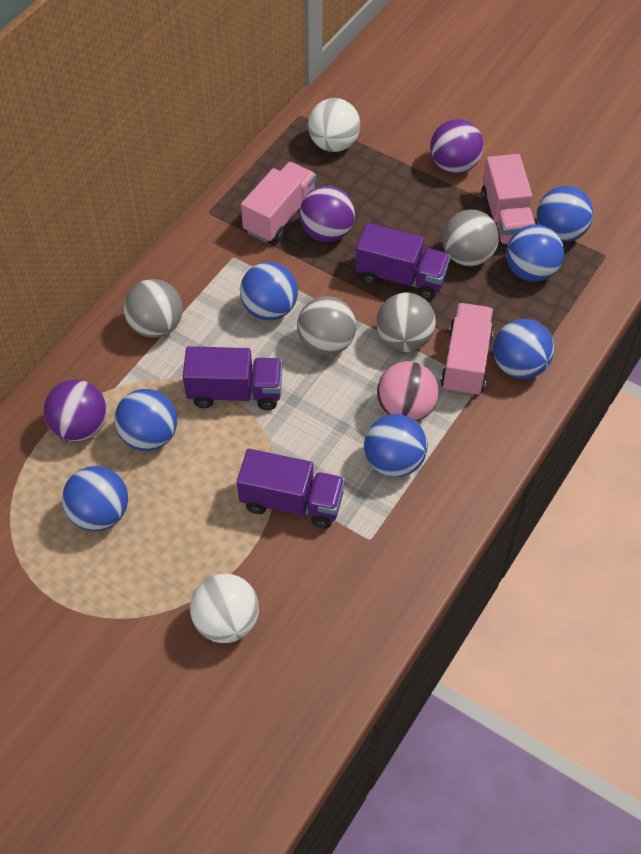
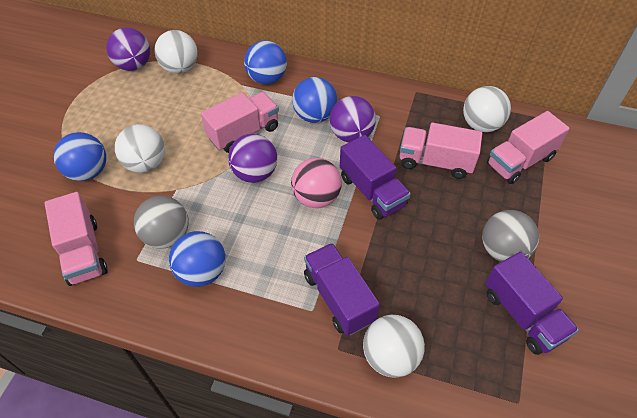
blue ball: [62,466,128,531] [114,389,177,451] [240,262,298,320] [364,414,428,477] [493,319,554,379] [506,224,564,282] [537,186,594,242] = 7 -> [53,132,106,181] [169,231,226,287] [244,40,287,84] [292,77,337,123] = 4
grey ball: [124,279,183,338] [297,296,356,356] [376,293,436,352] [442,209,499,267] = 4 -> [134,196,189,249] [482,210,539,262] = 2
pink truck: [241,162,316,243] [440,303,494,397] [481,154,535,246] = 3 -> [45,192,108,286] [201,92,279,153] [400,123,482,179] [487,111,570,184] = 4
white ball: [190,574,259,643] [308,98,360,152] = 2 -> [115,124,165,173] [154,30,198,74] [363,315,425,378] [463,86,511,132] = 4

